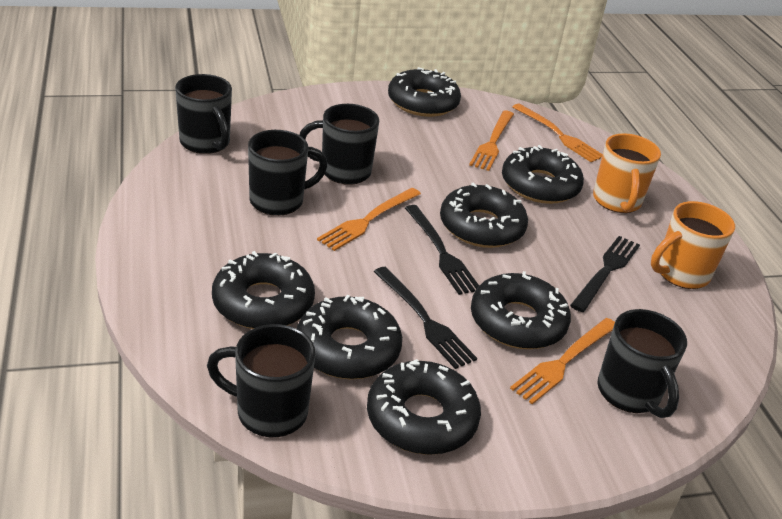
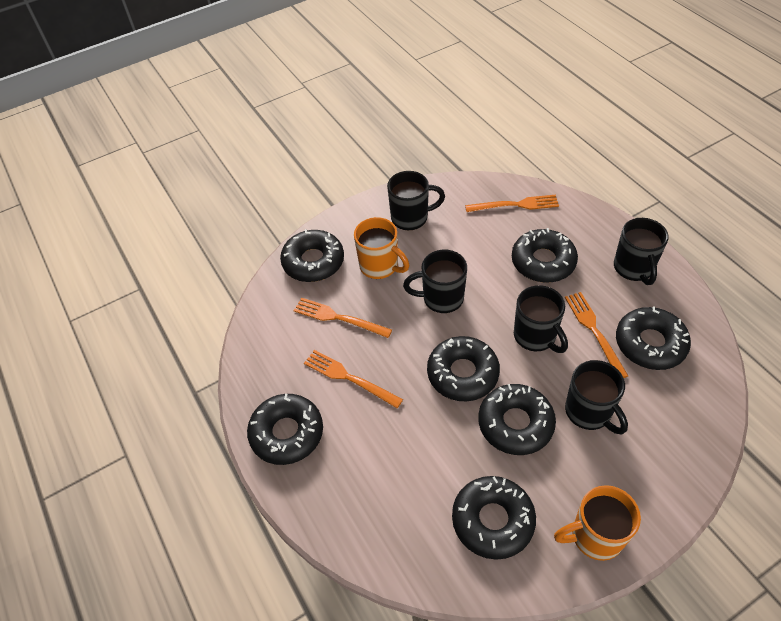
black fork: [374,267,477,369] [405,205,479,295] [570,236,640,312] = 3 -> none = 0

